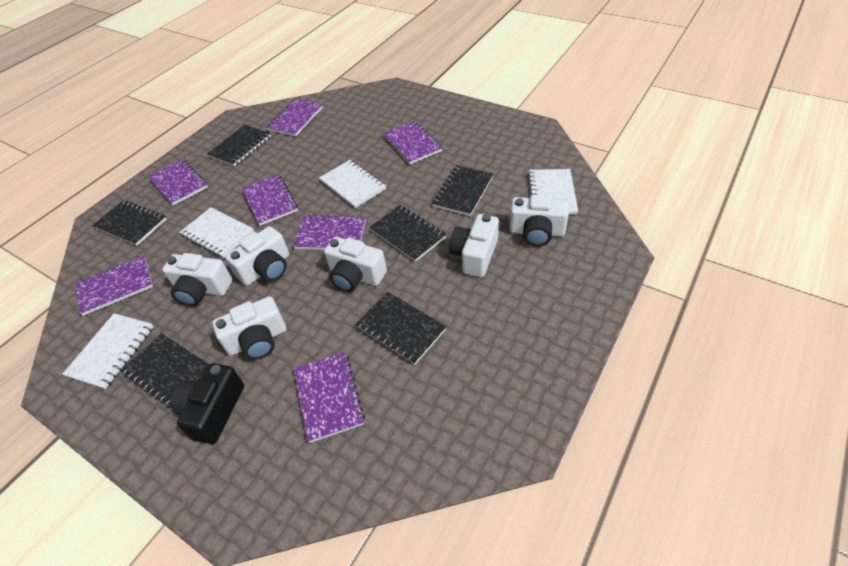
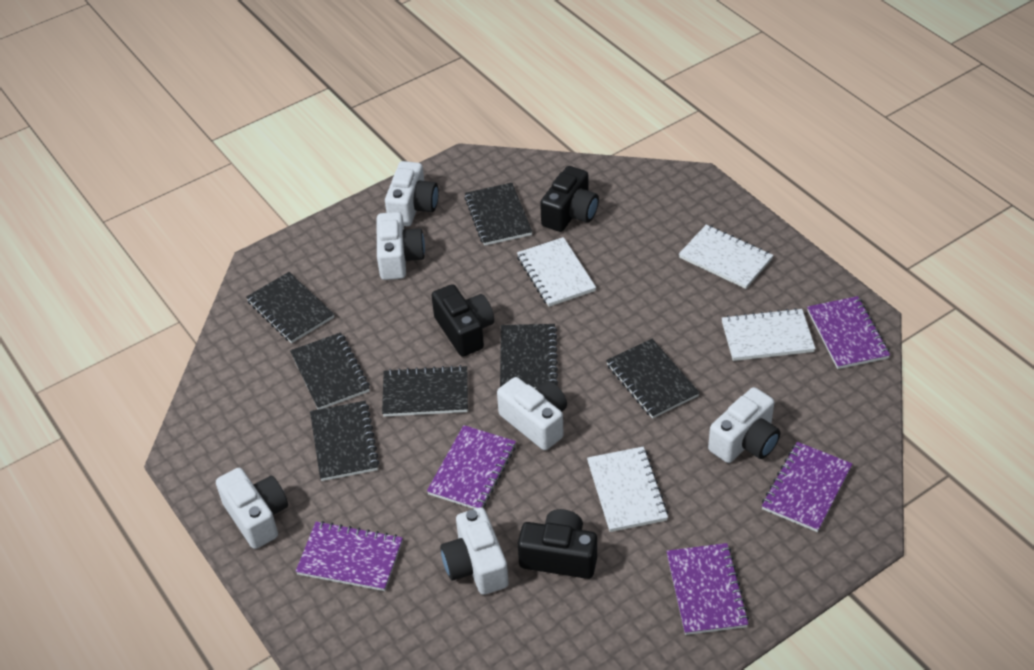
black camera: [171,363,244,444] = 1 -> [431,284,494,357] [518,509,597,579] [540,166,599,232] = 3
black notebook: [92,200,167,246] [121,333,209,408] [207,125,271,166] [355,292,446,365] [369,205,447,262] [432,165,493,216] = 6 -> [246,272,334,343] [290,332,370,409] [310,401,380,481] [382,365,468,417] [464,183,532,246] [500,324,558,388] [606,339,700,419] = 7
purple notebook: [75,256,153,316] [148,159,208,206] [241,174,298,226] [266,99,323,136] [293,215,366,250] [293,352,365,443] [383,121,442,164] = 7 -> [296,521,403,591] [427,425,516,509] [667,543,749,635] [762,442,852,532] [807,296,890,369] = 5

